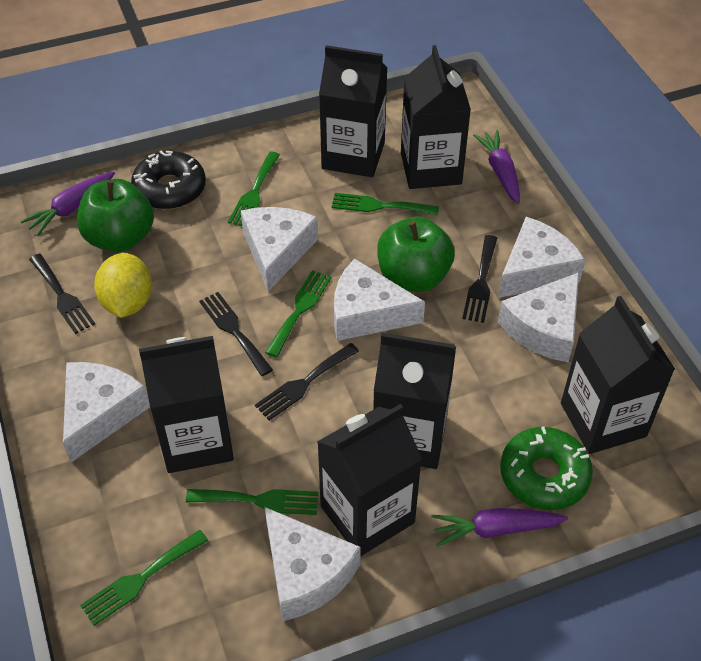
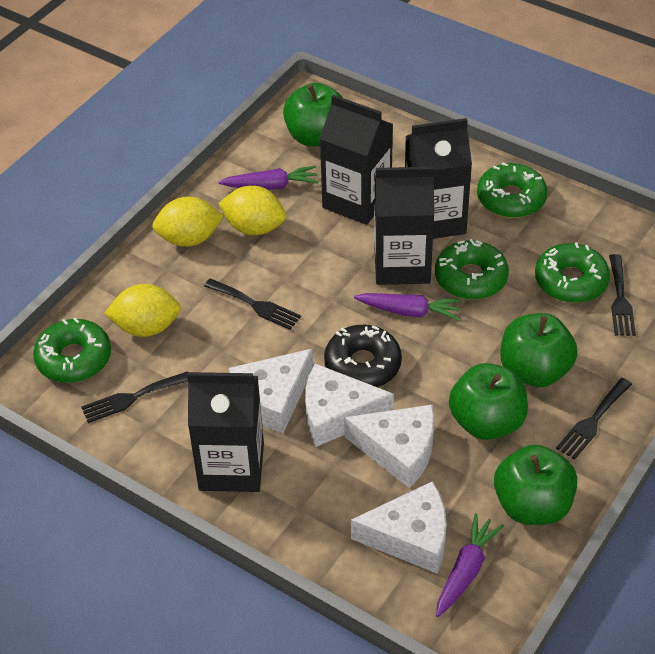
black carton: [139,336,234,473] [317,404,422,557] [319,45,388,177] [373,333,456,469] [401,45,471,189] [561,296,675,454] = 6 -> [187,372,264,492] [319,95,393,225] [374,167,434,285] [405,118,472,239] = 4
green apple: [77,179,154,252] [377,217,455,292] = 2 -> [283,83,343,147] [449,363,528,440] [494,445,577,525] [500,313,578,387] = 4
green donut: [500,426,593,510] = 1 -> [33,318,111,383] [435,239,509,300] [477,162,547,218] [535,242,610,303] = 4
green fork: [80,530,208,626] [186,489,318,515] [228,152,280,226] [265,270,331,357] [332,193,439,216] = 5 -> none = 0
white cheese: [63,362,150,462] [241,207,318,292] [265,507,361,621] [334,259,425,341] [498,217,586,298] [498,272,579,362] = 6 -> [228,349,313,433] [305,364,394,447] [344,405,434,488] [351,481,447,574] = 4
yellow lemon: [94,253,152,318] = 1 -> [104,284,181,337] [152,197,224,247] [218,186,286,235] = 3

